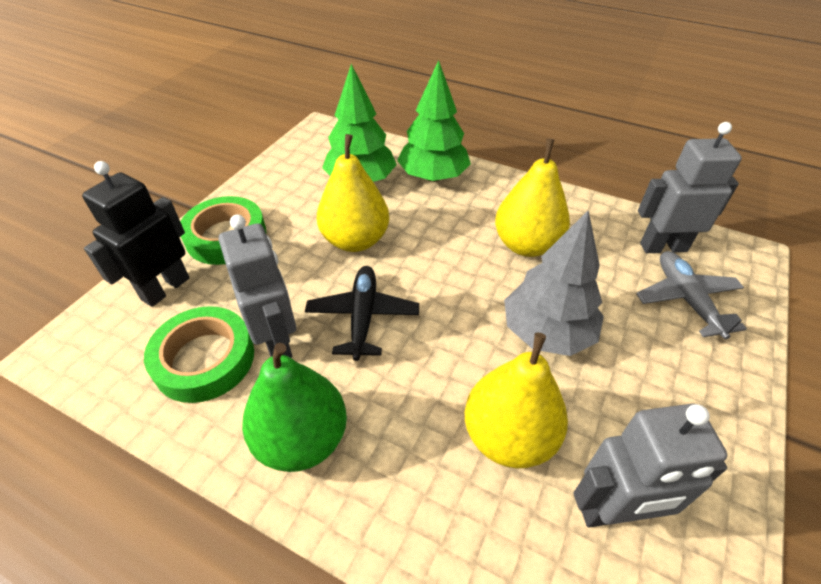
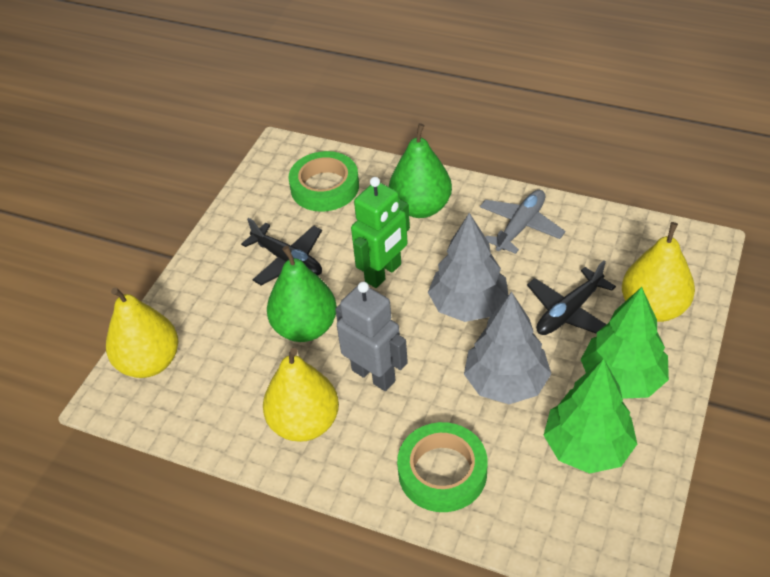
black plane: [305,266,419,361] = 1 -> [241,218,322,286] [527,260,616,335] = 2
black robot: [82,161,189,307] = 1 -> none = 0
green pear: [242,343,347,472] = 1 -> [267,246,337,342] [389,123,452,218] = 2
green robot: none = 0 -> [351,177,410,288] = 1
grey robot: [219,214,296,358] [573,404,727,528] [638,122,742,253] = 3 -> [335,282,408,391] = 1
grey tree: [504,210,604,356] = 1 -> [428,213,508,322] [464,292,551,404] = 2

